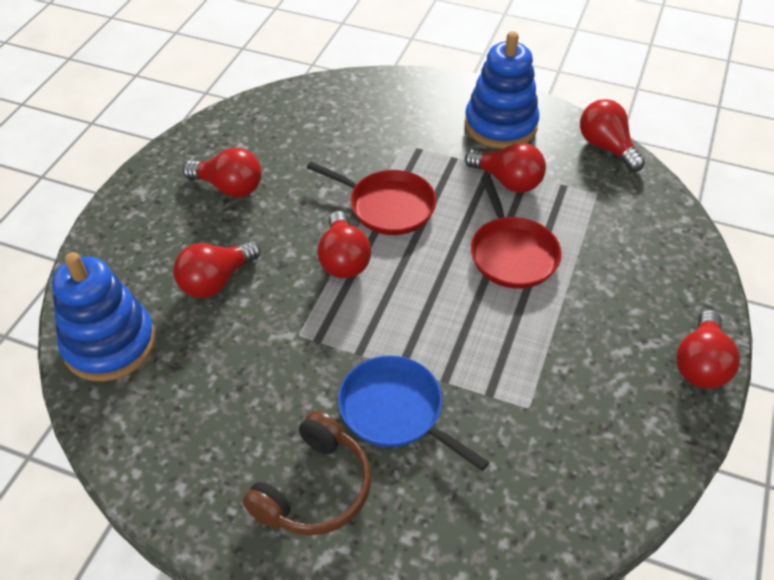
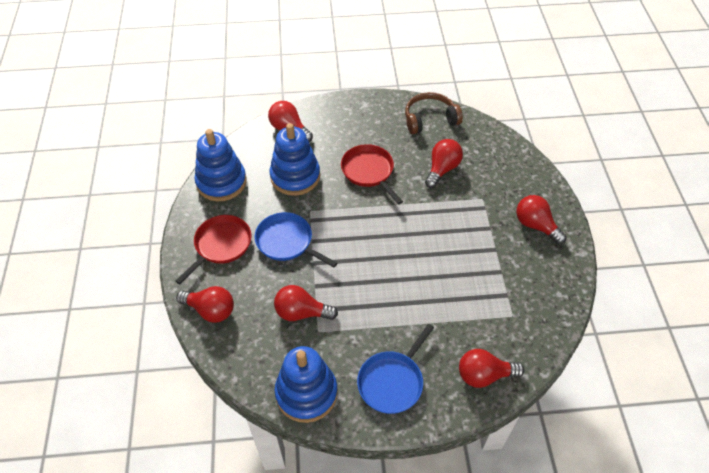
blue pan: [338,355,489,471] = 1 -> [255,212,337,267] [357,324,434,414] = 2
blue stacking toy: [52,252,156,381] [465,31,539,149] = 2 -> [194,129,247,202] [270,123,320,196] [275,346,338,423] = 3

